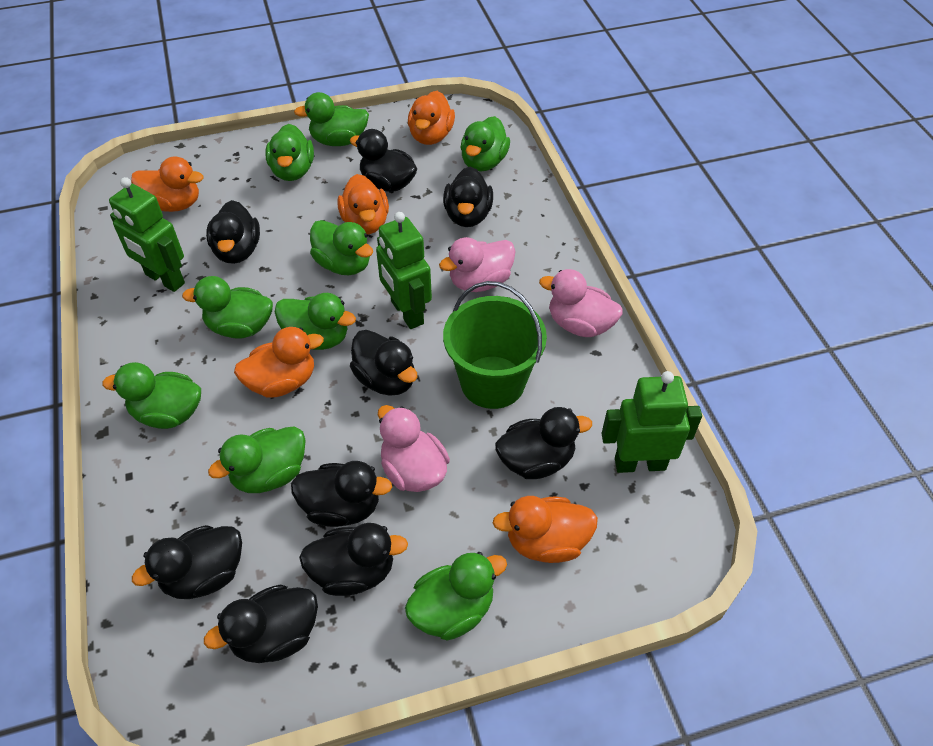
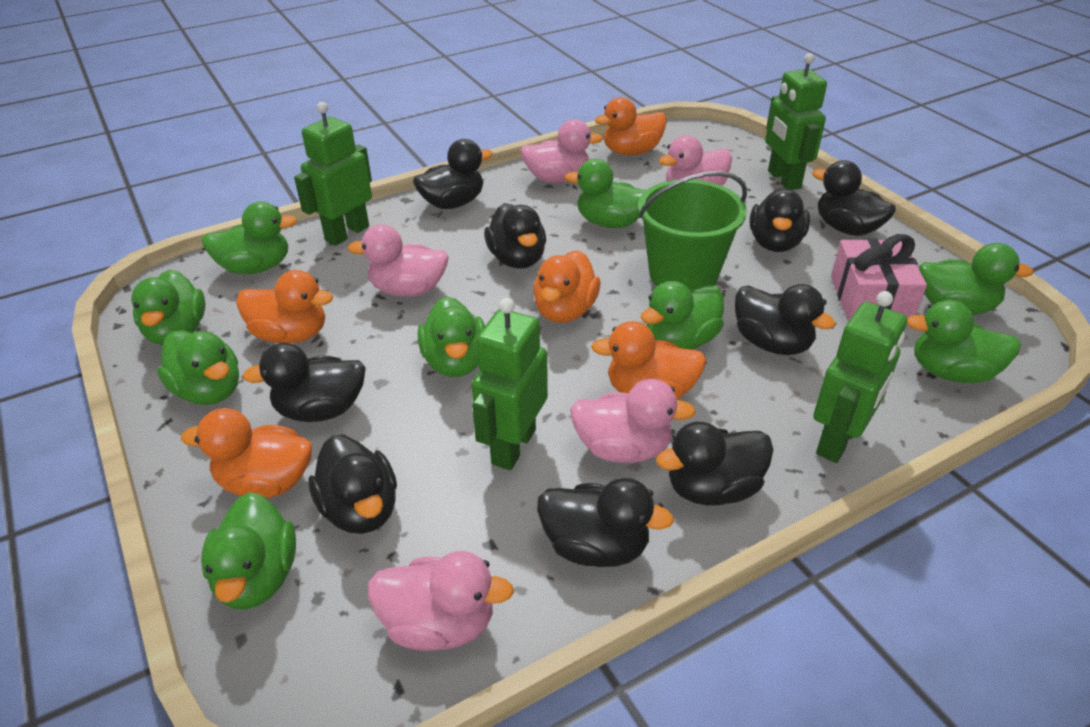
green robot: [109,177,185,292] [376,212,432,329] [602,371,702,473] = 3 -> [294,102,372,246] [471,298,548,470] [765,53,827,190] [813,291,907,463] = 4
pink duck: [378,405,450,492] [439,237,515,292] [539,269,623,337] = 3 -> [348,224,449,297] [368,551,514,651] [520,119,603,183] [570,379,696,463] [659,135,732,186] = 5
pink gift: none = 0 -> [831,234,927,322] = 1

